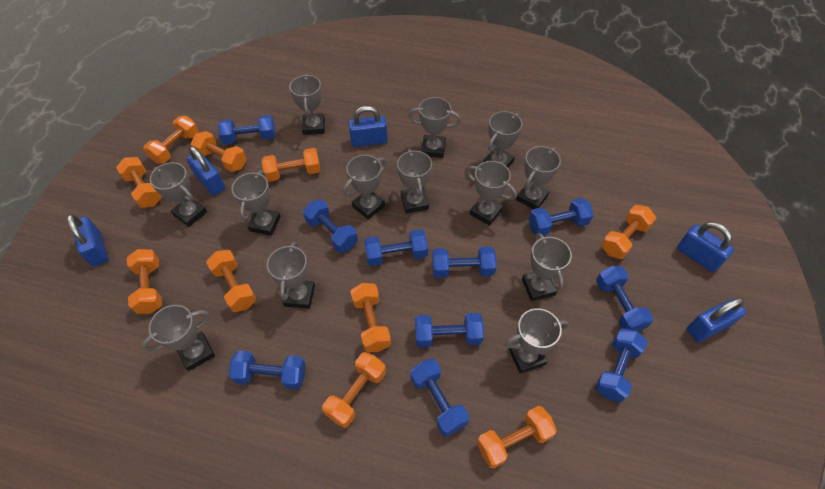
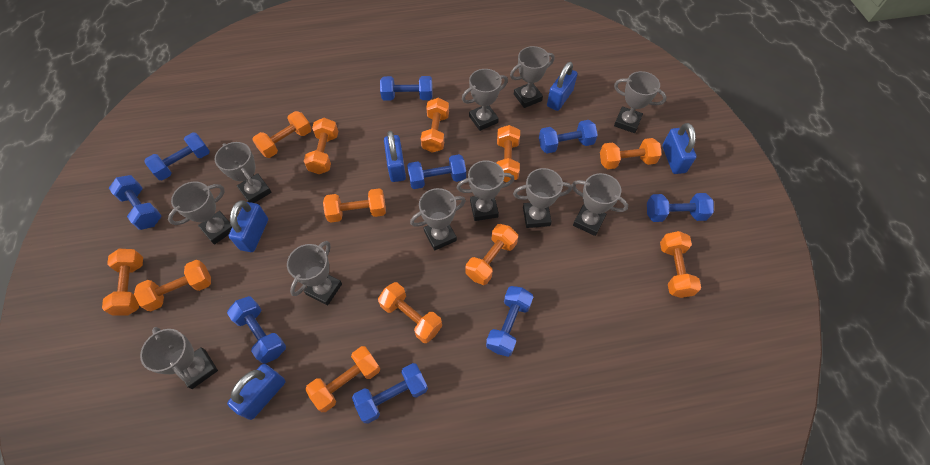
blue dumbbell: [218,115,276,144] [229,350,306,390] [303,200,358,253] [364,229,428,266] [410,359,469,437] [415,313,484,347] [432,247,496,278] [529,198,593,236] [595,328,648,402] [596,266,653,332] = 10 -> [109,175,161,230] [144,132,210,180] [227,296,286,364] [352,363,428,424] [380,76,433,101] [407,154,466,189] [486,286,533,357] [539,120,598,153] [647,193,714,222] = 9
grey trophy: [141,305,215,371] [150,162,207,227] [231,171,281,236] [267,242,315,309] [289,74,325,135] [343,155,386,220] [397,149,432,213] [408,97,461,158] [466,161,517,226] [483,111,522,167] [504,308,569,374] [516,146,561,209] [522,233,572,301] = 13 -> [140,327,218,389] [168,181,232,245] [214,142,272,203] [287,241,342,306] [410,188,466,251] [457,160,515,221] [462,69,508,131] [510,46,554,108] [513,168,572,228] [572,173,628,236] [614,71,667,133] = 11
orange dumbbell: [116,157,162,208] [127,249,162,314] [143,116,199,163] [191,131,247,172] [206,250,256,312] [262,148,321,182] [322,352,386,428] [350,283,391,352] [477,406,557,469] [602,205,656,259] = 10 -> [102,249,143,316] [134,260,211,311] [252,111,312,158] [304,118,338,174] [305,346,380,412] [323,188,386,223] [378,282,442,343] [421,98,449,153] [466,224,518,285] [497,125,520,182] [600,138,662,169] [660,231,701,298] = 12

